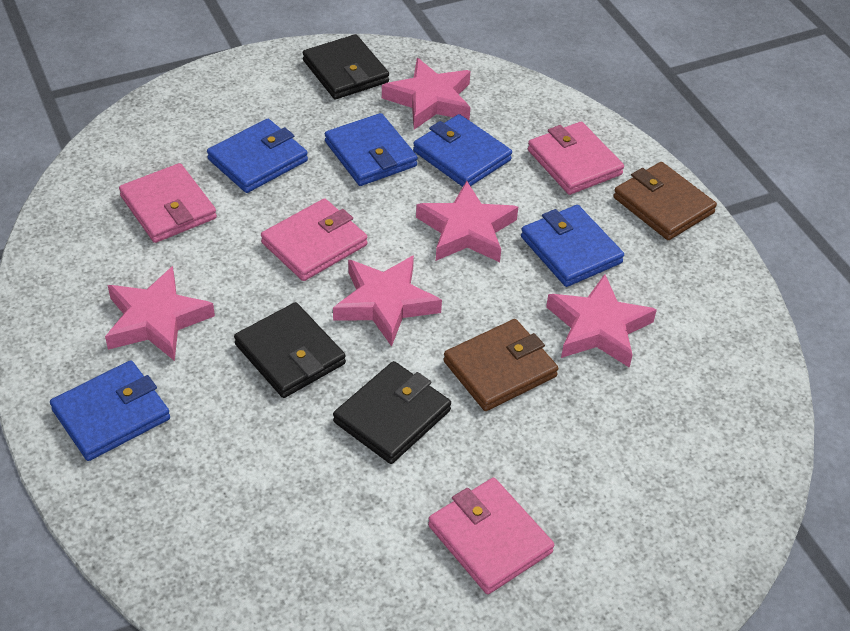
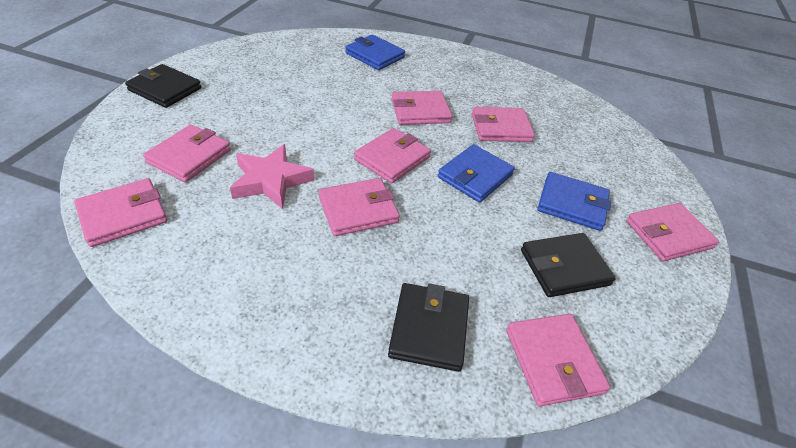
blue wallet: [50,360,170,461] [207,119,308,193] [325,113,418,186] [413,114,512,187] [521,205,624,287] = 5 -> [345,35,405,70] [438,144,515,203] [538,172,611,231] = 3
brown wallet: [443,319,558,411] [613,162,717,240] = 2 -> none = 0
pink star: [105,266,215,361] [333,255,442,347] [382,58,470,130] [416,181,518,262] [546,274,657,368] = 5 -> [230,144,314,209] = 1
pink wallet: [119,163,217,243] [261,198,367,281] [428,478,554,594] [528,122,624,195] = 4 -> [74,178,167,247] [143,124,231,182] [319,178,400,236] [354,128,431,183] [391,91,452,125] [472,107,535,142] [506,314,610,406] [626,203,719,261] = 8

